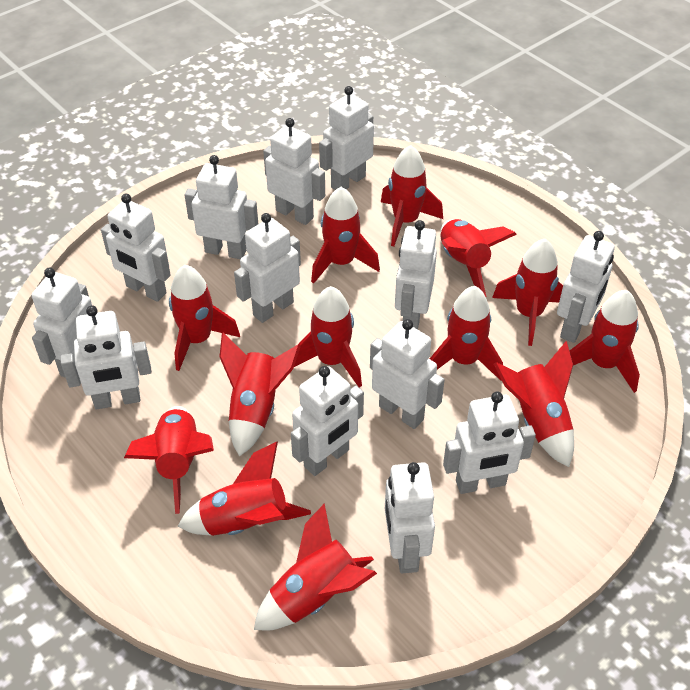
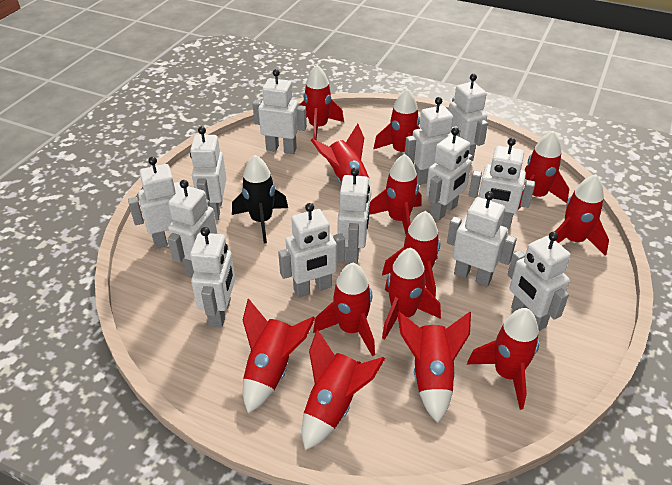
black rocket: none = 0 -> [232,155,288,243] = 1

